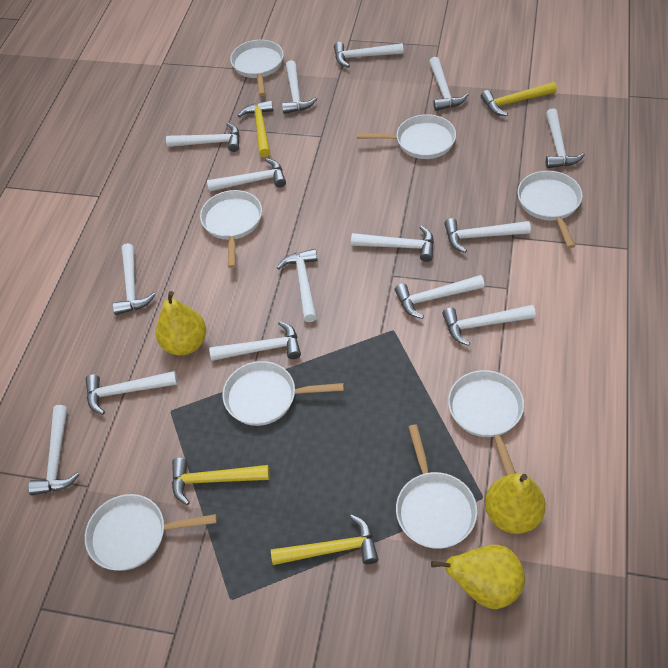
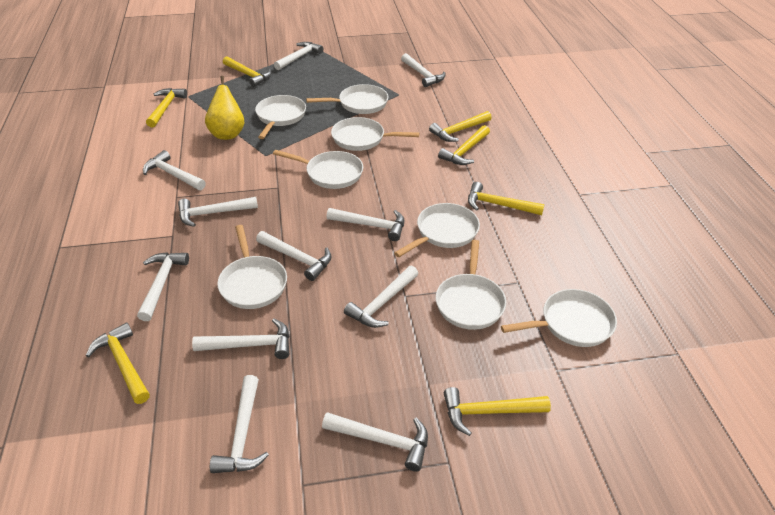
white hammer: [28,405,80,495] [86,371,178,415] [112,243,156,315] [166,123,240,152] [207,158,286,192] [209,321,301,361] [277,249,317,322] [282,60,317,114] [334,42,403,68] [351,226,434,262] [395,275,485,319] [429,57,468,111] [442,305,536,346] [444,218,531,253] [546,108,585,168] = 15 -> [137,252,189,321] [143,150,206,190] [178,197,258,227] [192,318,290,359] [210,375,269,473] [256,231,331,281] [274,42,323,70] [322,412,428,472] [327,208,404,241] [344,266,418,328] [401,53,445,87] = 11
yellow hammer: [172,458,270,505] [238,100,273,157] [271,514,378,565] [481,82,557,116] = 4 -> [86,323,150,404] [146,88,187,128] [223,56,271,87] [429,111,492,142] [438,125,490,165] [444,387,551,436] [468,182,545,215] = 7
yellow pear: [156,291,206,355] [431,545,525,609] [485,473,546,534] = 3 -> [205,76,244,140] = 1

